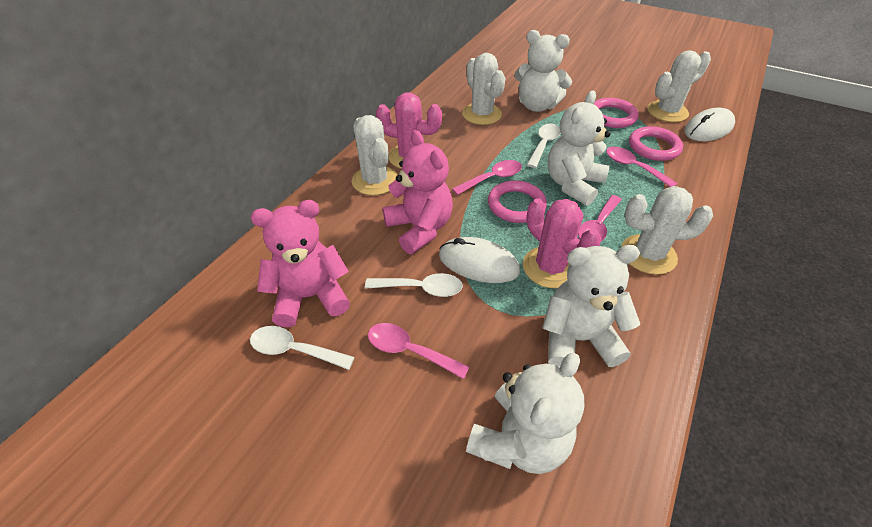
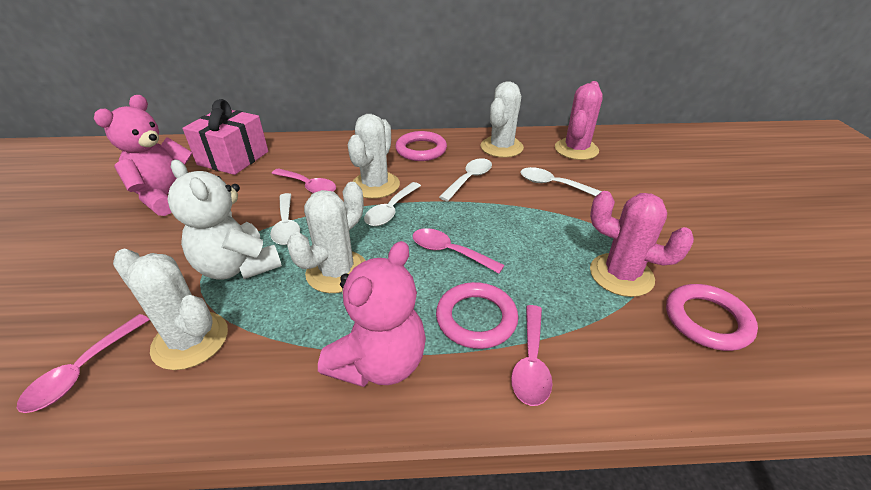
pink gift: none = 0 -> [183,99,268,175] = 1
white mouse: [439,237,520,283] [684,108,735,141] = 2 -> none = 0
white spoon: [250,326,355,370] [365,273,463,297] [527,123,561,168] = 3 -> [270,193,300,245] [364,182,421,226] [439,158,492,201] [520,167,602,196] = 4
white teddy bear: [466,353,584,474] [514,30,572,112] [542,245,640,367] [548,90,611,206] = 4 -> [167,160,282,280] = 1

